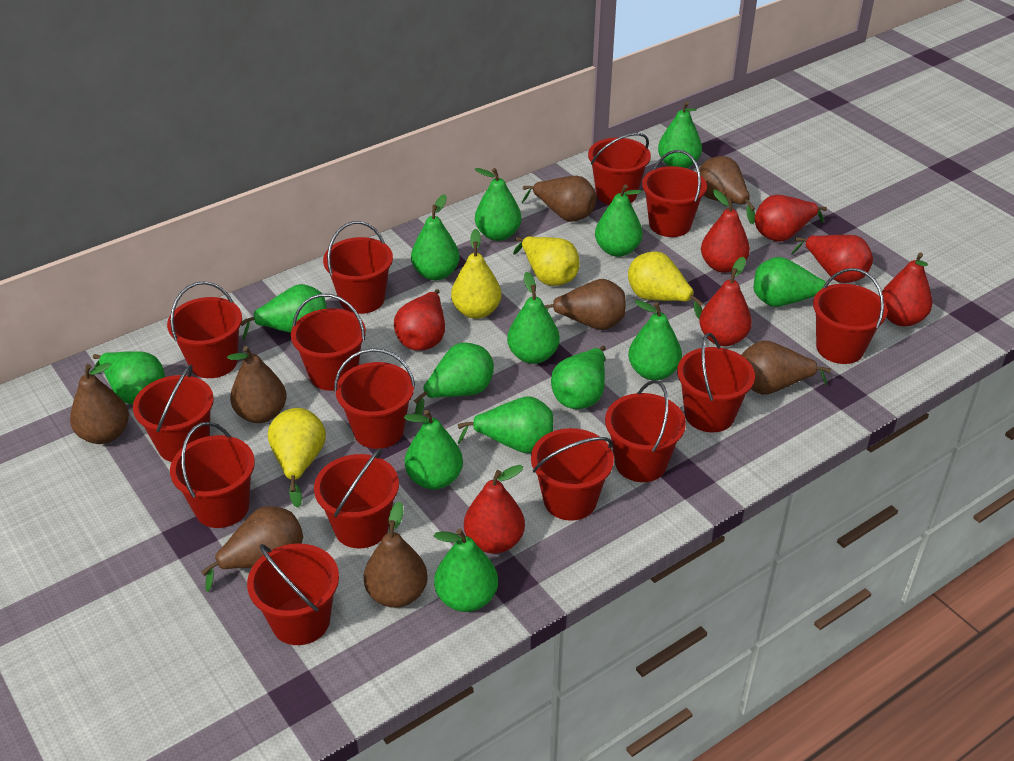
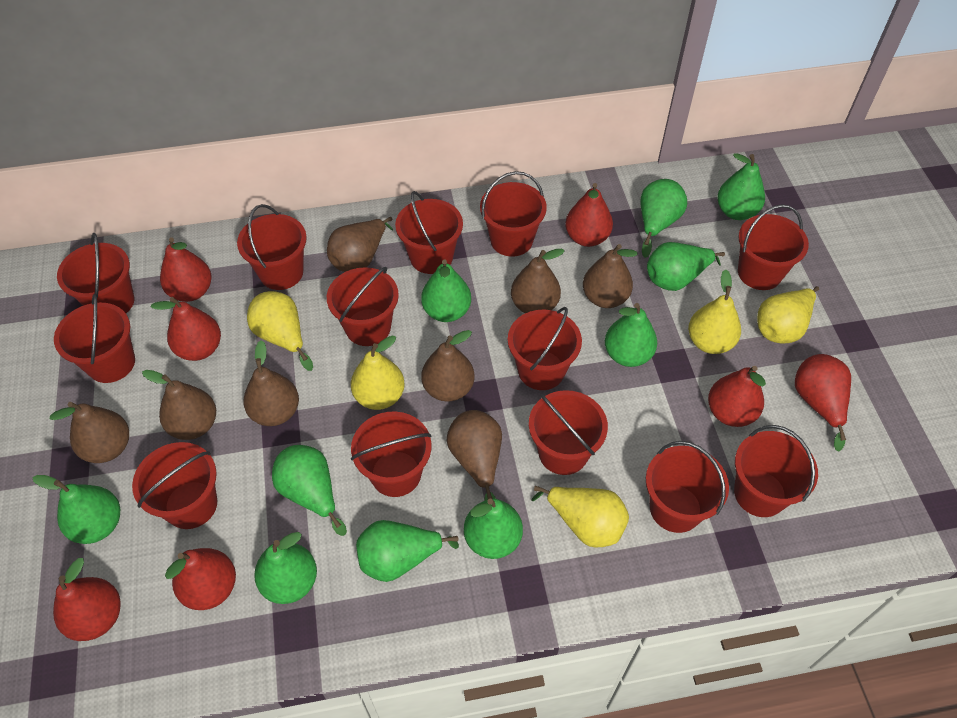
green pear: [93,351,165,405] [241,284,327,341] [404,410,463,490] [411,194,460,280] [414,343,494,415] [434,529,498,612] [458,397,553,453] [475,168,521,241] [507,272,560,364] [551,346,606,409] [595,184,643,257] [628,300,682,380] [658,101,702,168] [754,257,826,307] = 14 -> [32,475,120,544] [254,532,317,604] [272,445,347,536] [356,520,459,582] [421,259,471,322] [464,498,523,559] [605,303,657,367] [640,179,687,258] [647,242,725,291] [717,153,765,220] = 10
red bucket: [133,364,214,462] [167,281,242,378] [170,422,255,528] [247,544,339,645] [291,294,366,391] [314,448,399,549] [323,221,393,314] [334,348,415,449] [531,428,614,521] [588,133,651,205] [605,380,686,482] [642,150,707,237] [677,333,755,432] [813,268,887,364] = 14 -> [54,294,135,383] [57,233,134,313] [132,442,217,529] [237,204,307,290] [327,267,399,346] [351,412,431,497] [395,191,463,274] [480,171,547,257] [508,307,582,390] [529,390,608,475] [646,441,729,533] [734,425,818,517] [738,204,809,290] = 13
yellow pear: [268,408,326,507] [451,229,501,319] [513,236,580,286] [628,251,703,319] = 4 -> [247,291,313,371] [351,335,405,410] [531,486,629,548] [688,269,741,354] [757,286,819,344] = 5

